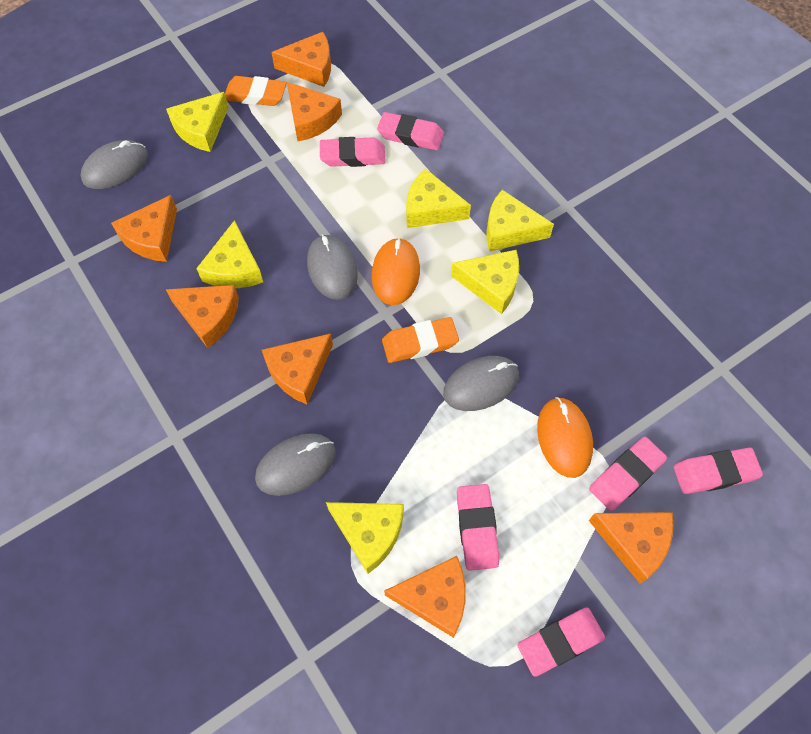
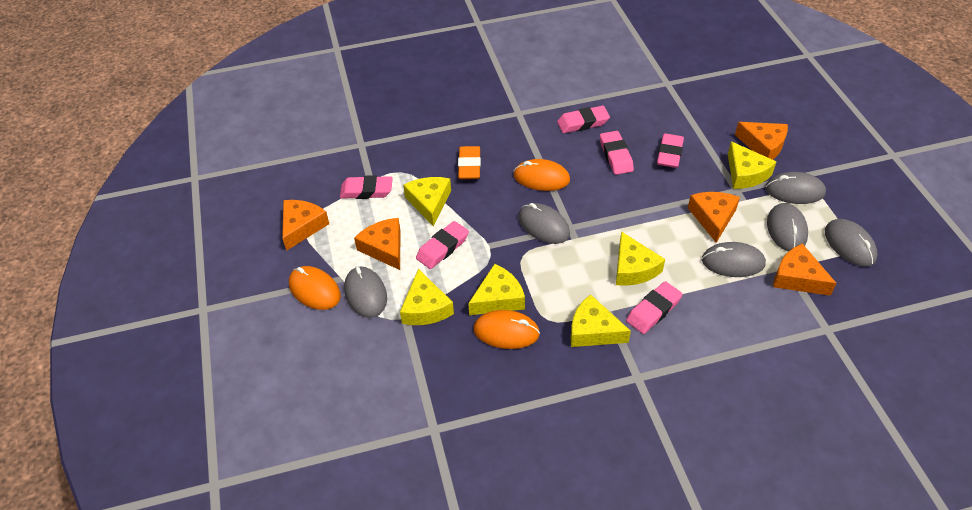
grey mouse: [81,140,148,189] [255,433,336,496] [307,234,358,300] [443,356,519,411] = 4 -> [344,267,387,318] [518,203,570,244] [702,242,766,277] [765,172,826,204] [767,203,808,251] [825,219,877,267] = 6
orange cheese: [111,195,177,262] [166,285,239,348] [262,333,333,404] [271,32,331,87] [287,82,342,141] [384,556,466,638] [589,512,674,584] = 7 -> [282,200,329,251] [354,218,401,270] [688,192,740,243] [735,122,788,160] [773,244,837,296] = 5
orange eraser: [225,76,286,106] [382,317,459,363] = 2 -> [458,146,481,179] = 1
orange mouse: [372,237,420,305] [537,397,593,478] = 2 -> [289,266,341,310] [474,310,540,349] [514,159,570,191] = 3

